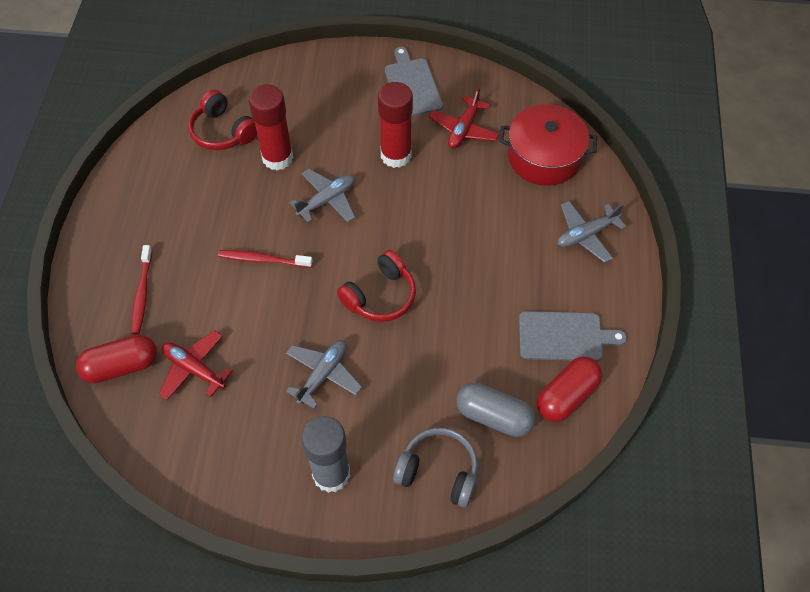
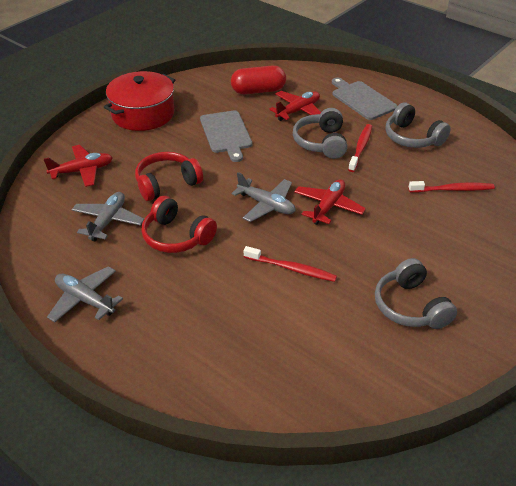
grey capsule: [456,383,535,437] = 1 -> none = 0
grey glue stick: [301,416,350,493] = 1 -> none = 0
grey headphones: [393,427,478,508] = 1 -> [293,108,347,159] [375,258,457,329] [386,103,451,148] = 3
red capsule: [76,335,157,383] [537,356,602,422] = 2 -> [231,66,286,94] = 1
red glue stick: [249,84,293,171] [378,82,413,168] = 2 -> none = 0
red plane: [159,330,233,400] [429,88,499,148] = 2 -> [44,145,113,187] [269,91,321,121] [294,179,366,225] = 3
red toothbrush: [131,245,152,334] [218,250,313,268] = 2 -> [244,246,337,282] [348,124,372,172] [409,181,495,193] = 3

